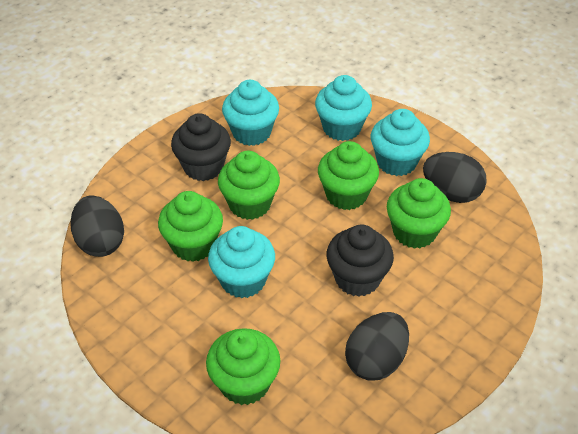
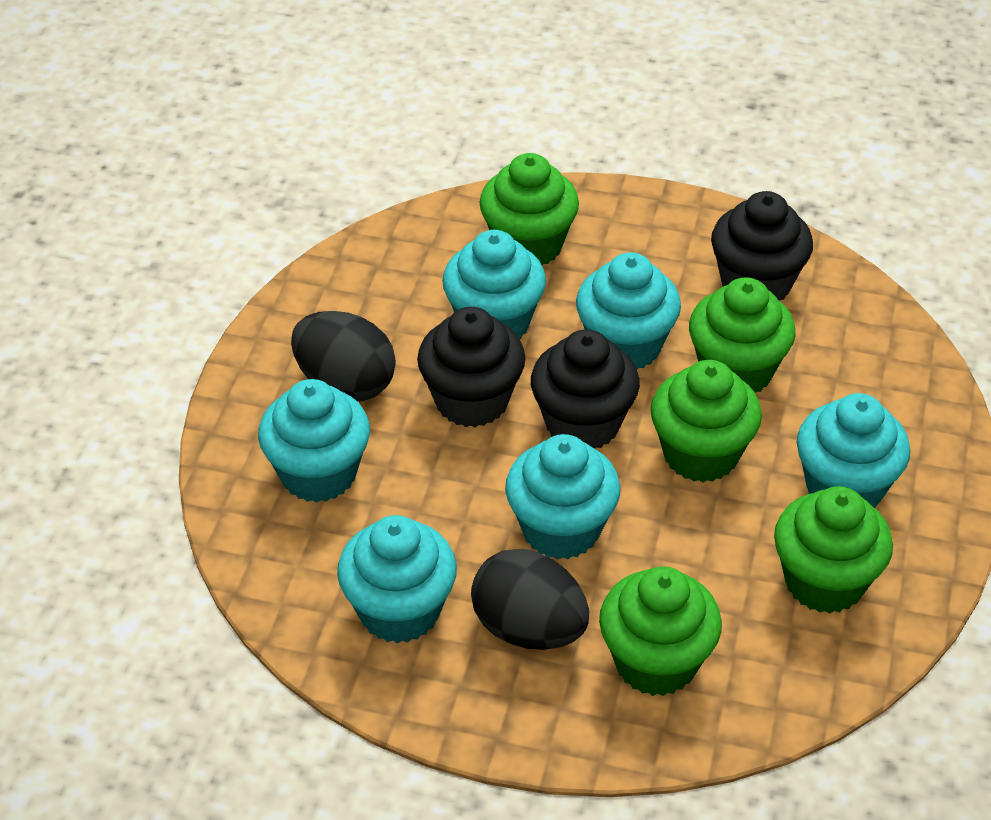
black cupcake: [171,113,231,181] [327,225,394,297] = 2 -> [417,307,525,427] [531,329,640,449] [711,191,813,301] = 3
black egg: [70,195,124,257] [345,312,409,381] [423,152,486,203] = 3 -> [291,311,396,402] [471,549,589,650] = 2
turquoise cupcake: [208,226,275,298] [222,80,279,146] [315,75,372,141] [371,109,430,176] = 4 -> [258,379,370,503] [337,515,457,644] [442,230,546,339] [505,434,620,559] [576,252,681,369] [797,393,910,508] = 6

